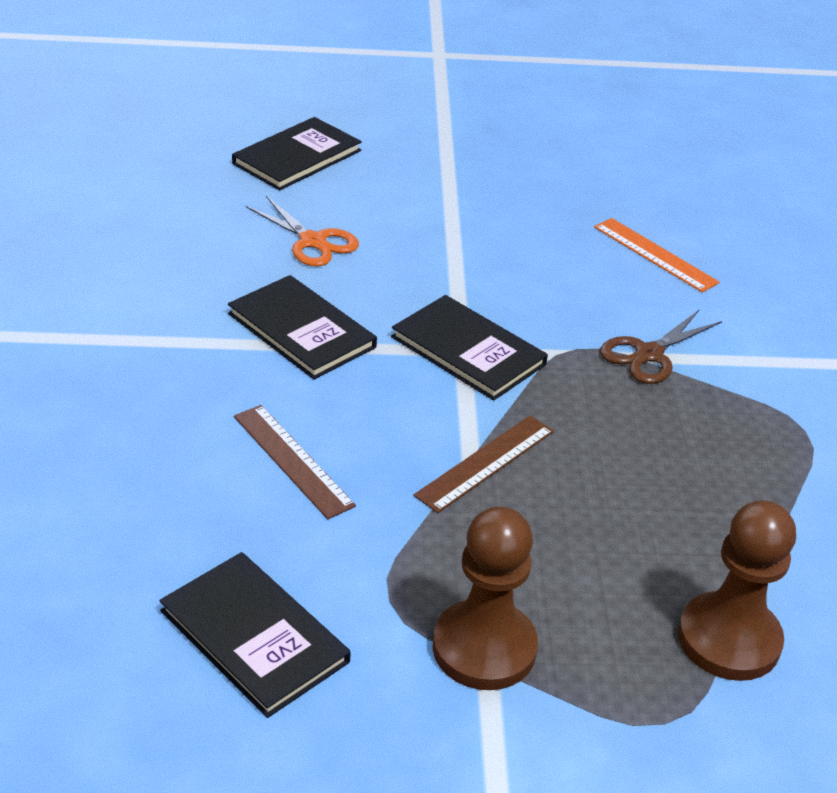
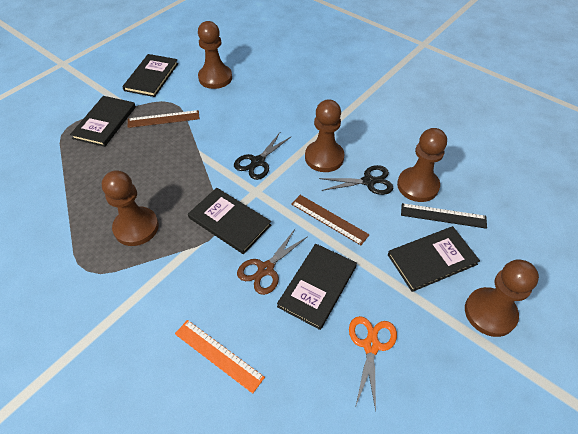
black book: [160,552,351,718] [228,275,377,379] [232,117,362,191] [391,295,548,400] = 4 -> [70,96,136,147] [122,54,178,97] [188,188,271,254] [277,244,357,330] [388,226,480,292] = 5
black ruler: none = 0 -> [401,203,487,229] = 1
black scissors: none = 0 -> [234,133,291,180] [319,165,393,195] = 2
brown pawn: [433,506,538,690] [678,500,796,681] = 2 -> [102,170,159,246] [198,21,232,89] [305,99,345,172] [397,128,447,202] [465,260,539,337] = 5

